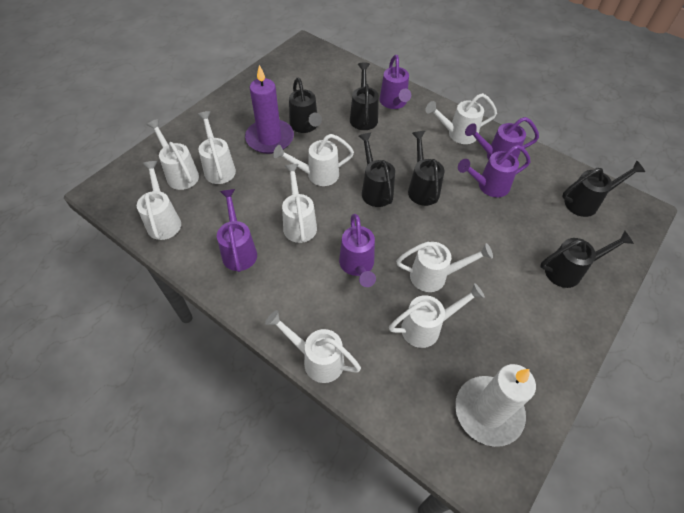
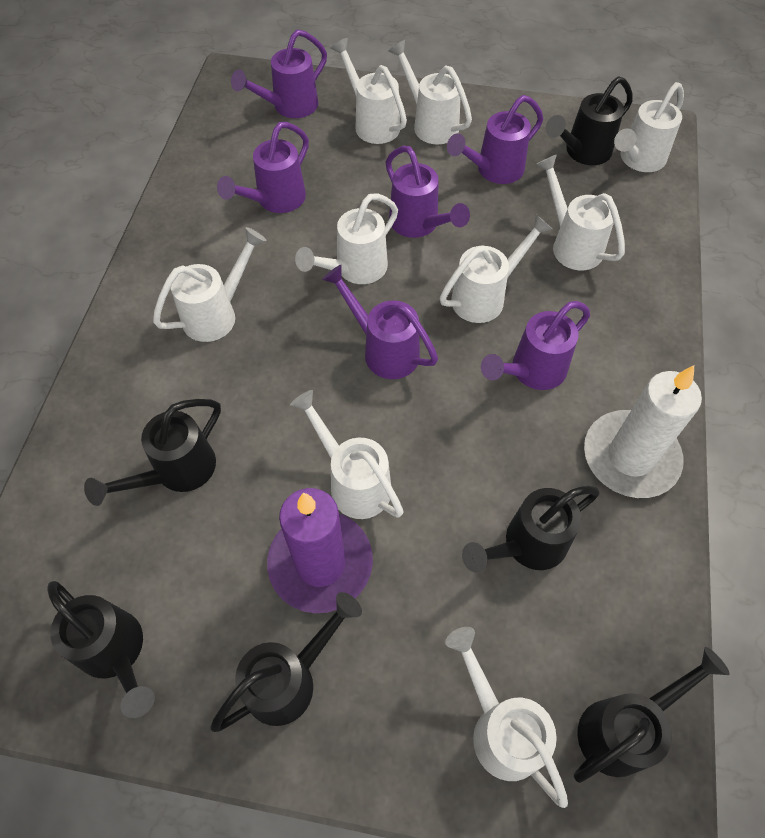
purple watering can: [217,189,257,272] [339,214,376,287] [380,55,411,109] [458,145,530,197] [465,117,539,160] = 5 -> [217,122,309,213] [231,29,327,118] [322,265,438,379] [386,146,470,238] [447,95,543,184] [481,301,590,390] = 6

